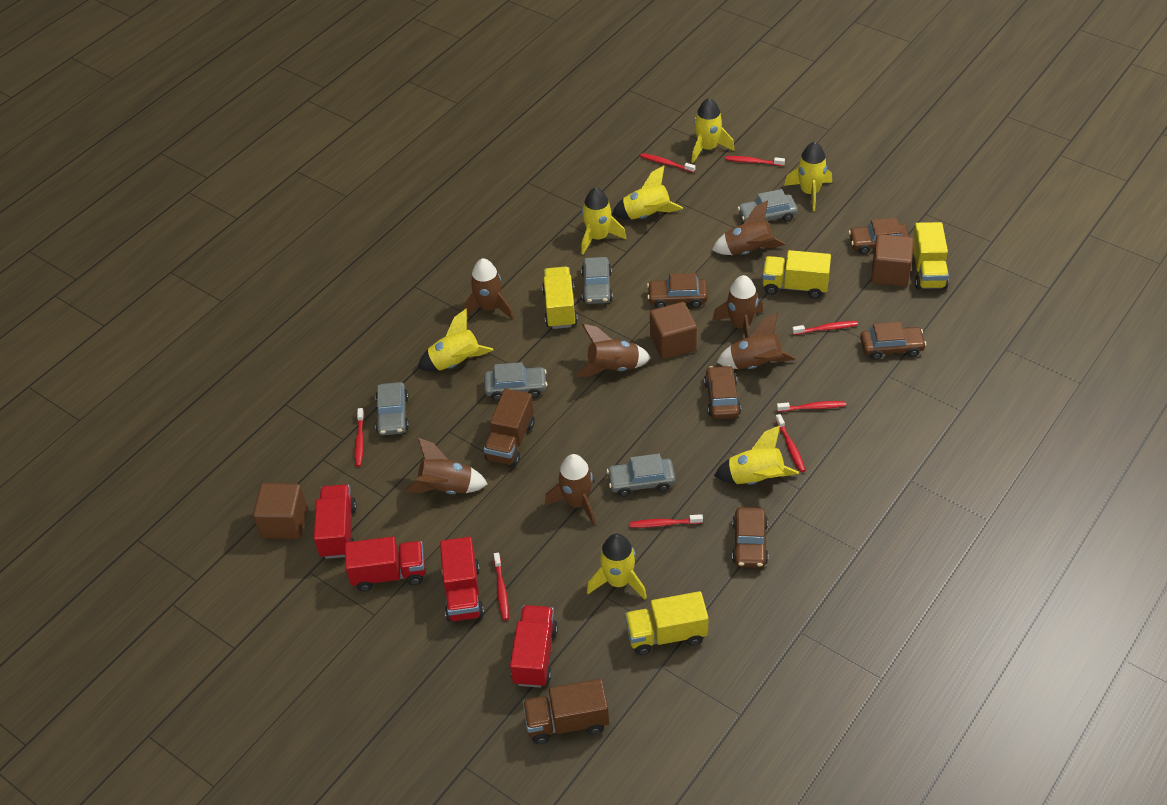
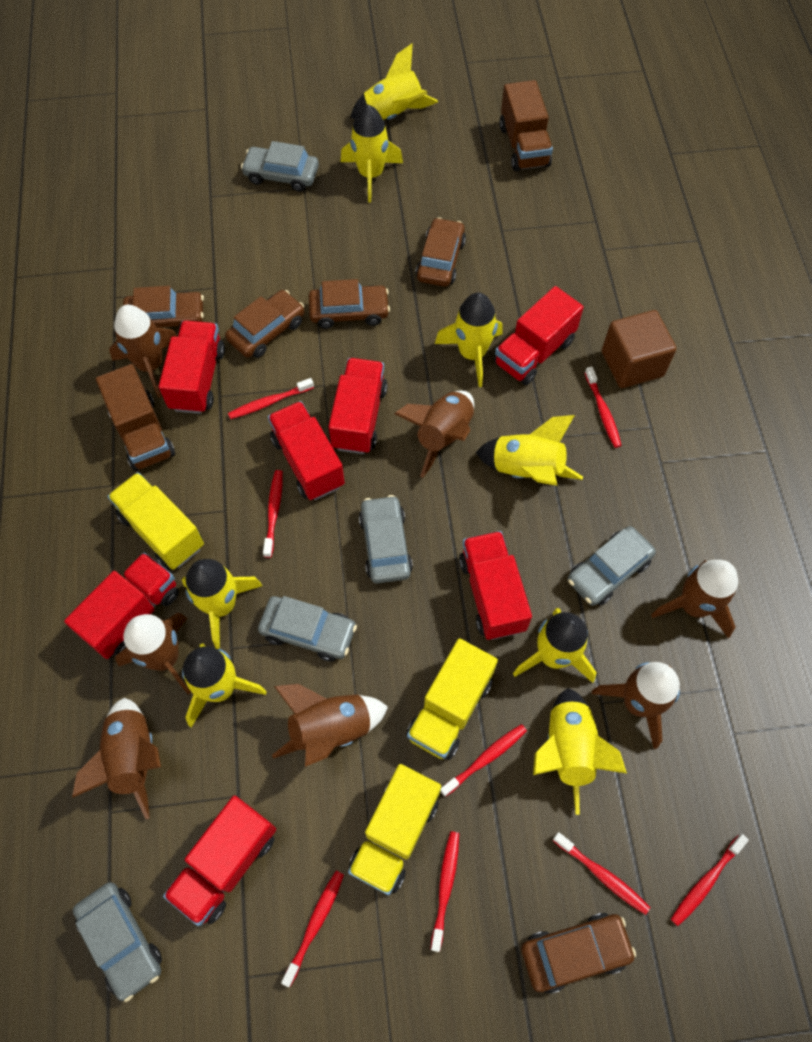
brown cube: [253,483,308,539] [650,302,697,360] [871,234,914,287] = 3 -> [602,310,677,388] = 1
red truck: [314,484,357,559] [345,536,425,592] [440,537,484,622] [510,605,558,688] = 4 -> [64,552,179,659] [159,320,225,414] [163,795,276,926] [268,401,345,500] [328,358,387,454] [459,531,532,640] [494,286,584,385] = 7
yellow rocket: [418,309,493,371] [581,187,626,254] [587,533,647,600] [612,166,683,220] [692,98,735,163] [714,425,799,485] [784,142,832,211] = 7 -> [182,559,262,649] [182,643,267,727] [341,105,403,203] [350,44,438,120] [435,292,503,387] [476,415,583,486] [513,608,597,683] [533,688,627,815] = 8
yellow truck: [542,266,578,329] [625,591,709,655] [762,250,831,299] [912,222,949,289] = 4 -> [107,472,204,570] [348,764,441,895] [406,638,498,760] = 3

